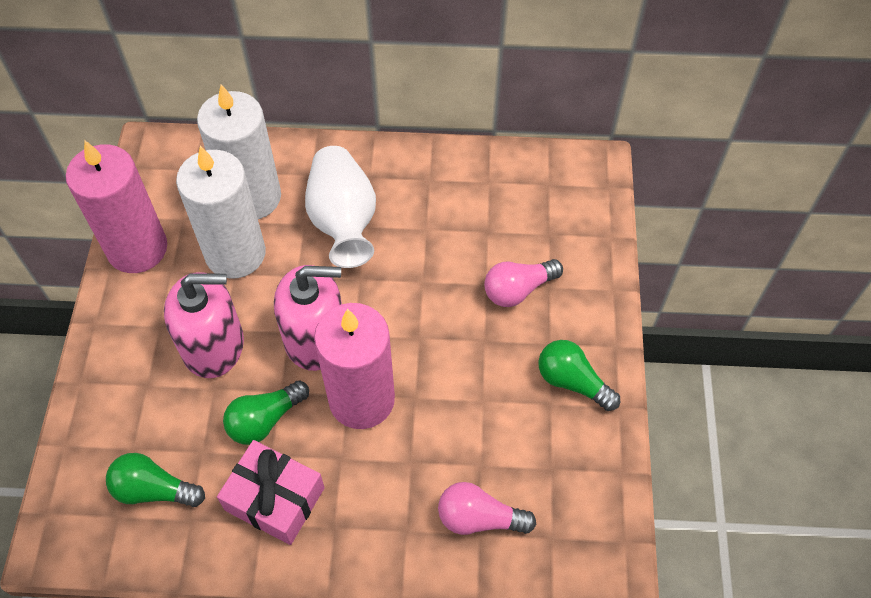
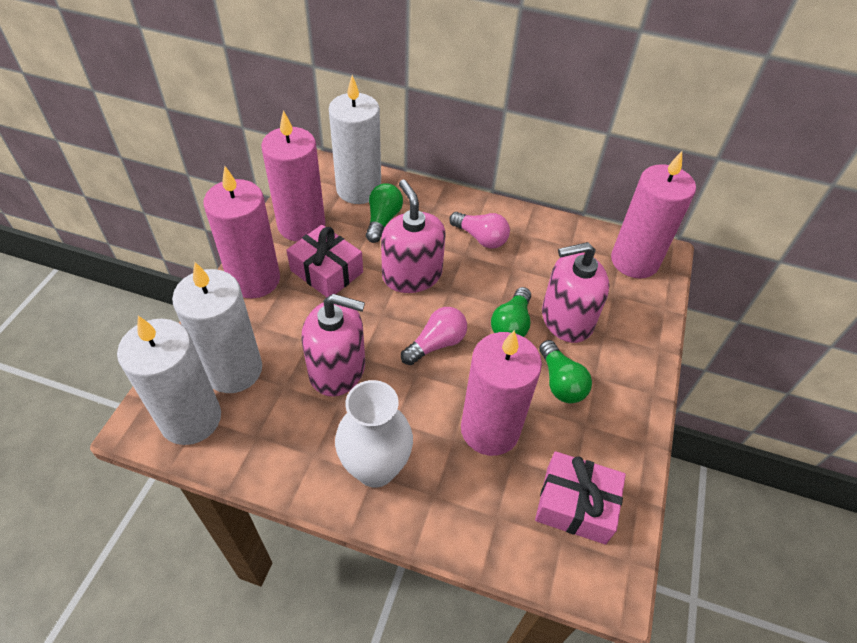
pink candle: [66,141,167,273] [314,303,395,429] = 2 -> [204,166,280,299] [261,110,325,242] [461,330,542,456] [611,151,696,279] = 4
pink gift: [217,440,325,545] = 1 -> [286,225,363,297] [535,451,626,544] = 2
pink soap dispenser: [164,272,244,378] [274,265,342,371] = 2 -> [301,294,365,397] [381,180,445,293] [542,242,610,343] = 3
white candle: [176,146,266,279] [197,84,281,219] = 2 -> [117,316,221,445] [172,262,262,393] [329,75,381,204] = 3

